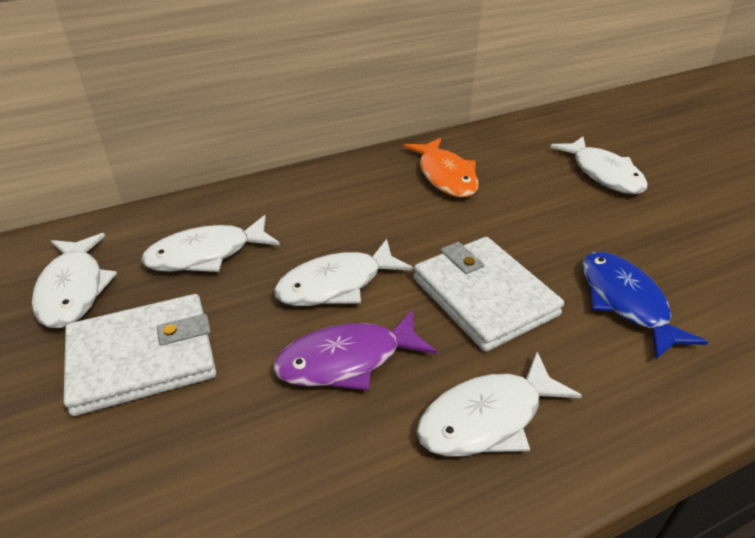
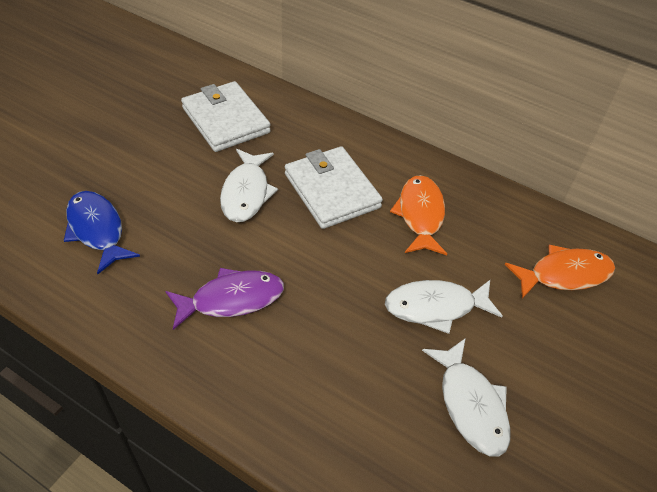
orange fish: [404,138,479,197] = 1 -> [390,175,447,255] [505,245,615,299] = 2
white fish: [32,233,117,328] [141,215,280,272] [274,239,413,306] [416,352,582,457] [550,136,648,194] = 5 -> [220,149,278,222] [385,280,503,334] [422,338,511,457] = 3

